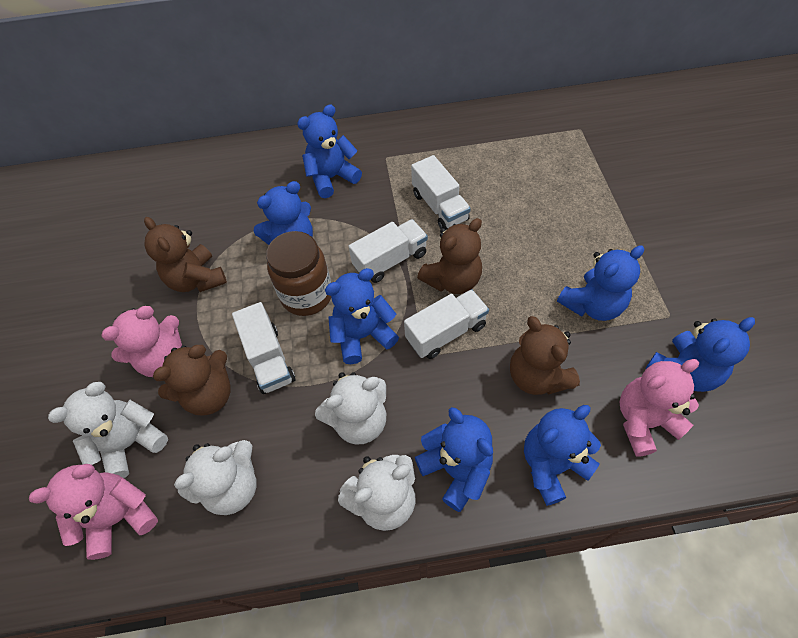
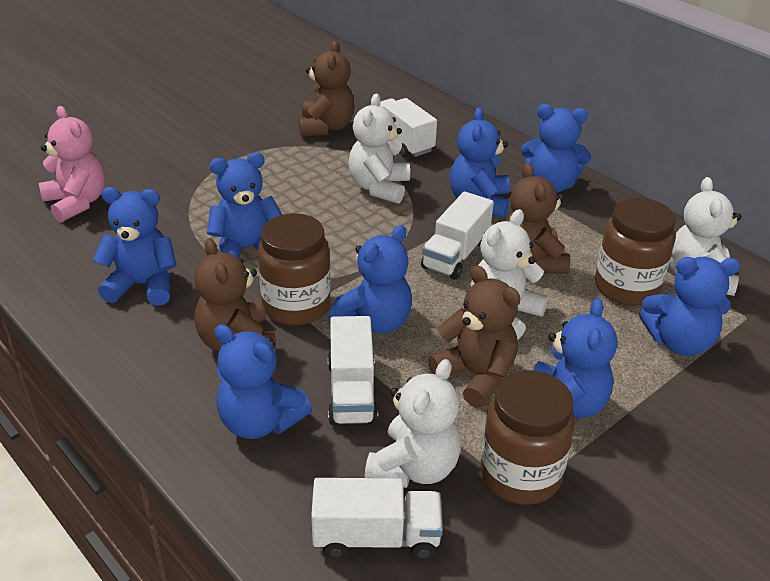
blue teddy bear: [253,181,313,245] [297,105,362,198] [325,268,399,364] [415,407,493,512] [524,405,601,506] [557,245,644,321] [646,317,755,392] = 7 -> [93,187,177,306] [207,152,283,259] [214,324,312,439] [329,225,412,334] [450,107,510,218] [521,104,591,193] [533,298,617,418] [639,257,740,356] = 8
brown jar: [266,231,331,316] = 1 -> [258,213,331,326] [480,371,575,505] [595,198,676,306] = 3
pink teddy bear: [29,464,158,560] [101,306,182,377] [619,359,699,457] = 3 -> [39,106,105,222] = 1

